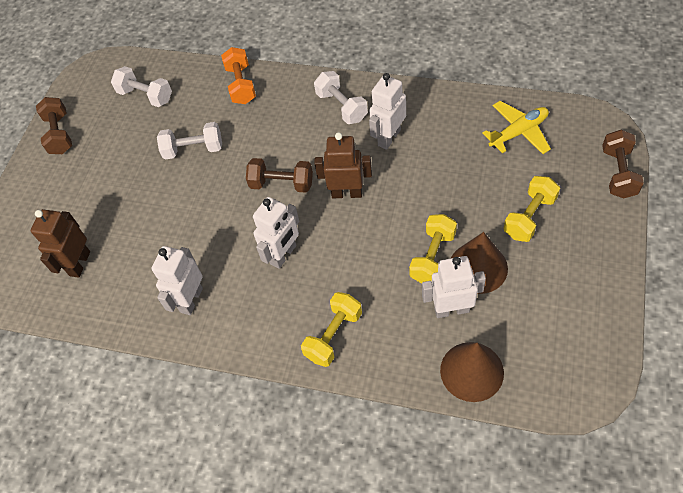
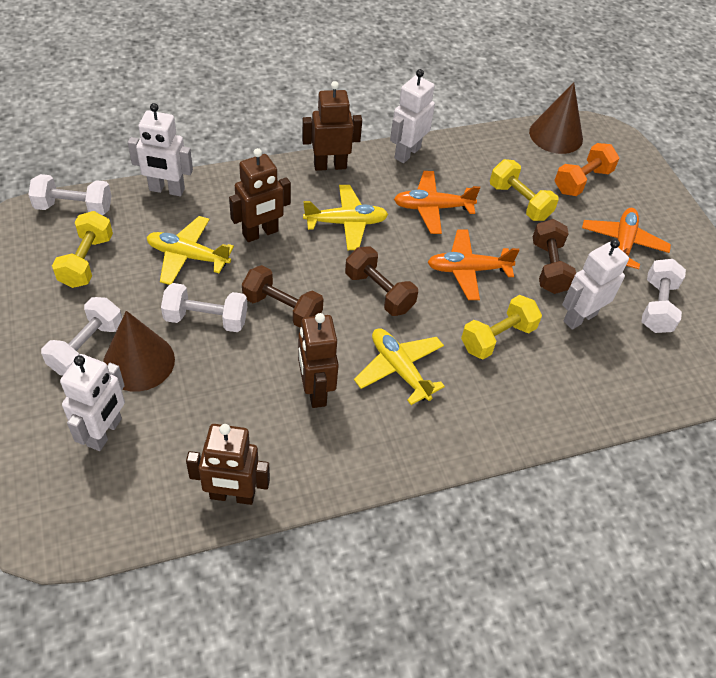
brown robot: [31,209,90,278] [314,132,372,198] = 2 -> [186,424,270,505] [229,148,291,242] [298,313,339,408] [302,81,362,171] = 4
orange plane: none = 0 -> [394,171,480,234] [428,229,519,300] [582,208,671,269] = 3
white dumbbell: [111,66,172,107] [157,122,222,160] [314,71,368,124] = 3 -> [28,174,112,216] [41,297,122,376] [161,283,247,332] [641,259,686,333] = 4
yellow plane: [482,101,551,154] = 1 -> [146,216,234,285] [303,185,388,250] [354,328,445,405] = 3

